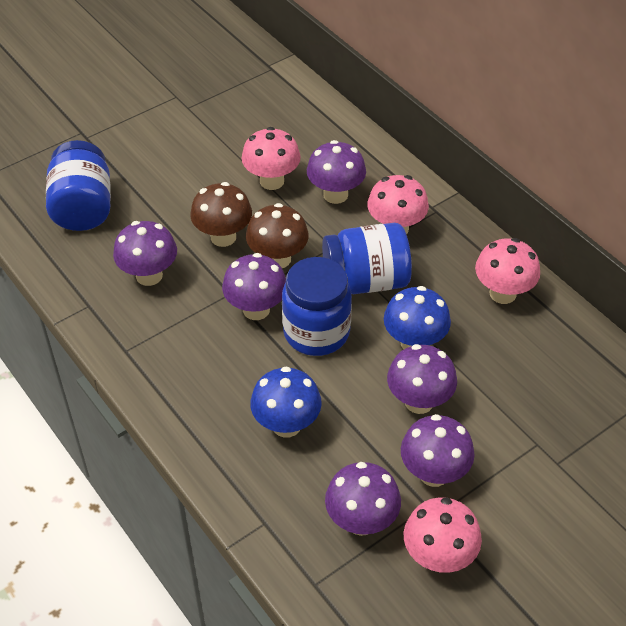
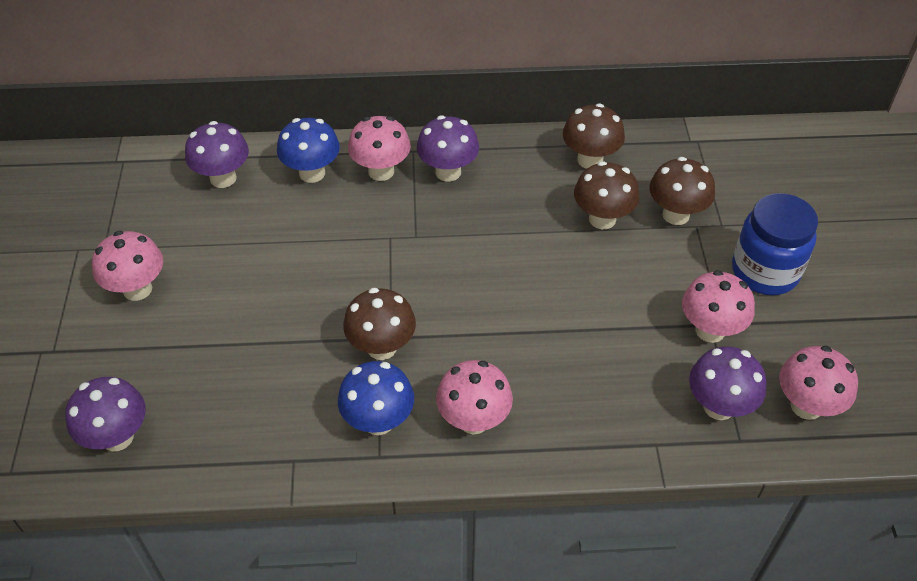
blue jar: [46,140,111,231] [282,257,352,356] [322,223,412,294] = 3 -> [732,193,818,295] = 1
brown mushroom: [190,182,252,247] [246,203,309,268] = 2 -> [343,288,416,360] [563,104,625,169] [574,161,639,229] [650,157,715,225] = 4
pink mushroom: [242,127,301,190] [367,175,429,235] [404,497,482,573] [475,238,540,304] = 4 -> [92,231,163,301] [348,116,411,181] [436,360,513,434] [682,270,755,343] [779,346,858,420] = 5
purple mushroom: [113,221,177,286] [222,253,286,320] [307,140,366,204] [325,462,401,536] [387,344,457,414] [401,414,475,487] = 6 -> [65,377,146,451] [185,121,249,188] [417,116,479,181] [689,347,767,420] = 4

